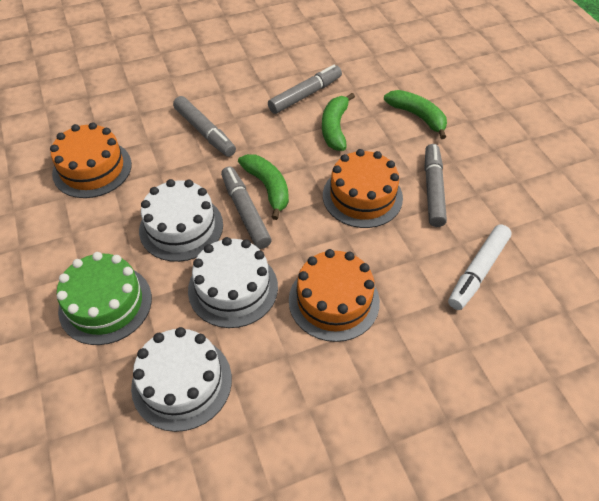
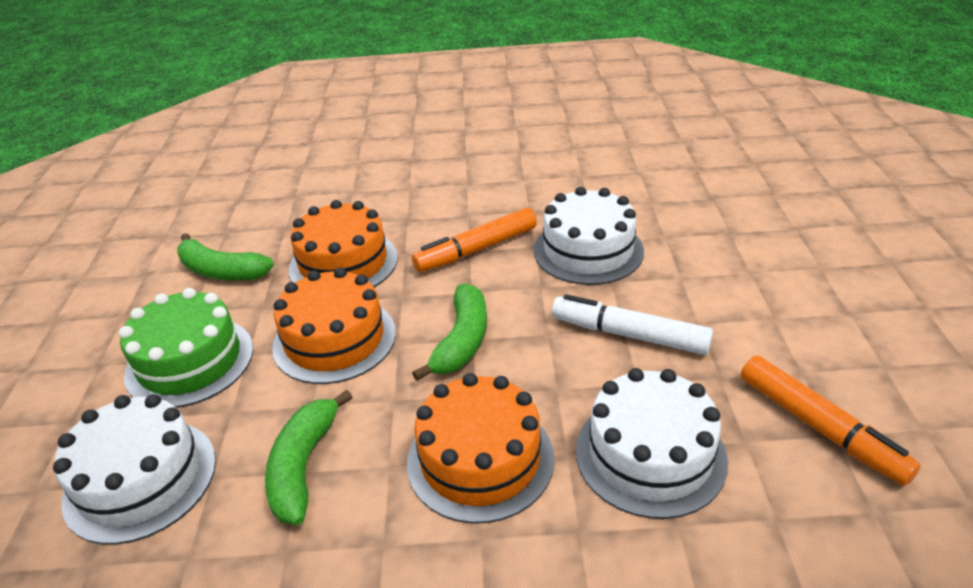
grey marker: [173,96,236,157] [221,166,272,249] [268,65,342,114] [425,144,447,227] = 4 -> none = 0
orange marker: none = 0 -> [412,208,537,272] [741,356,921,486] = 2

